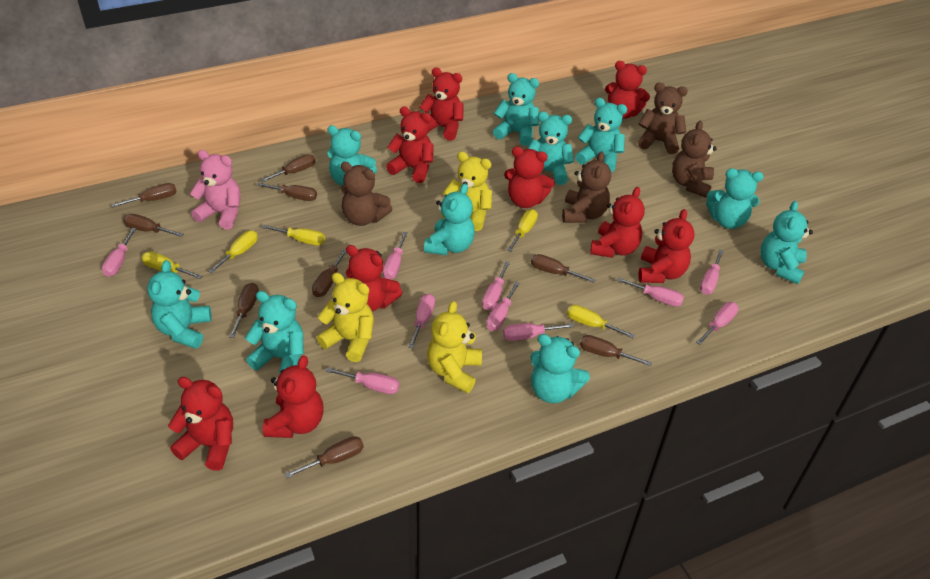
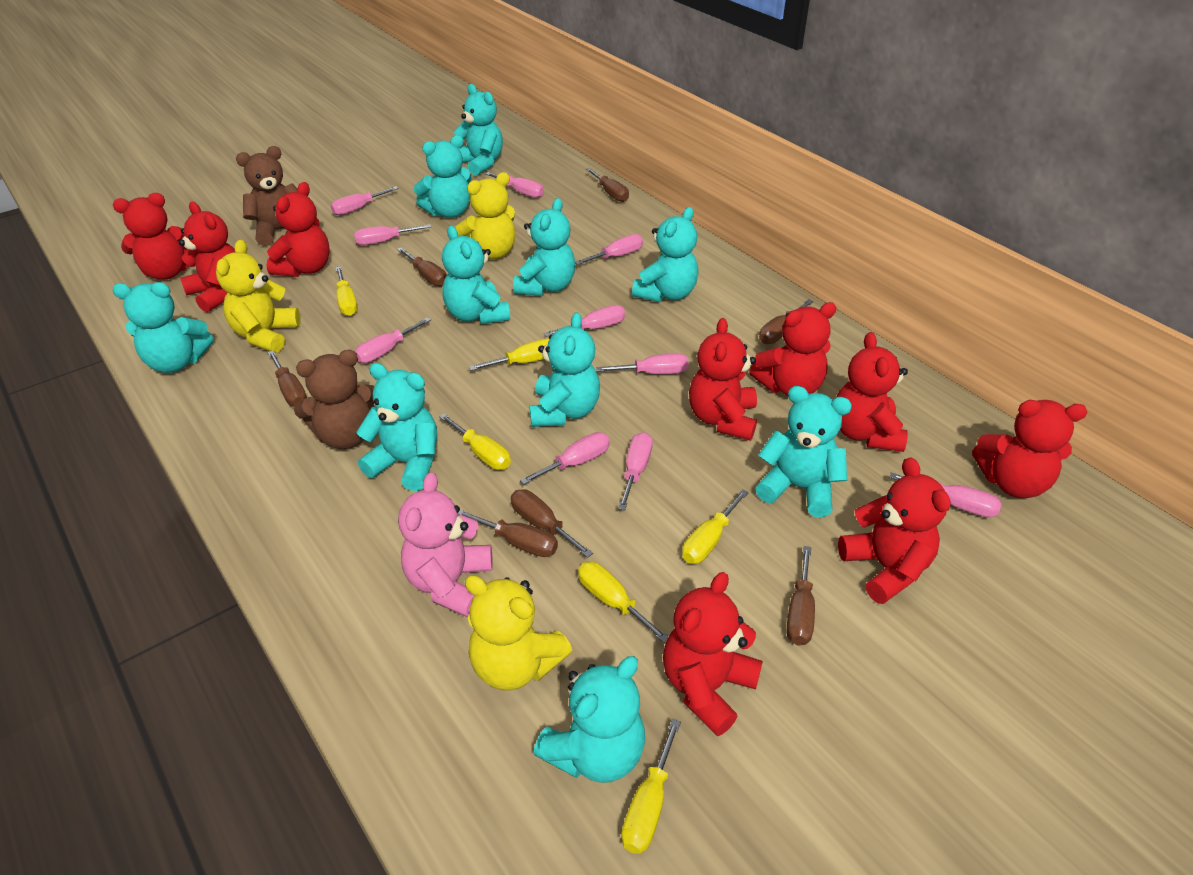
brown screwdriver: [111,183,177,207] [123,214,183,237] [229,283,259,338] [257,183,317,201] [261,154,315,182] [285,436,364,478] [312,249,346,297] [531,254,596,283] [580,335,652,366] = 9 -> [267,350,307,407] [397,247,447,286] [458,510,558,557] [511,489,593,558] [586,168,629,202] [759,299,813,344] [787,546,815,646] = 7
brown teddy bear: [341,162,392,226] [562,151,611,223] [638,83,688,154] [672,121,717,198] = 4 -> [236,146,298,246] [294,350,374,449] = 2
yellow screwdriver: [141,252,202,279] [208,231,258,274] [262,225,325,245] [507,209,538,252] [567,305,635,338] = 5 -> [335,266,358,316] [439,414,511,470] [469,338,550,371] [578,562,668,643] [621,719,681,854] [682,489,749,564] = 6

